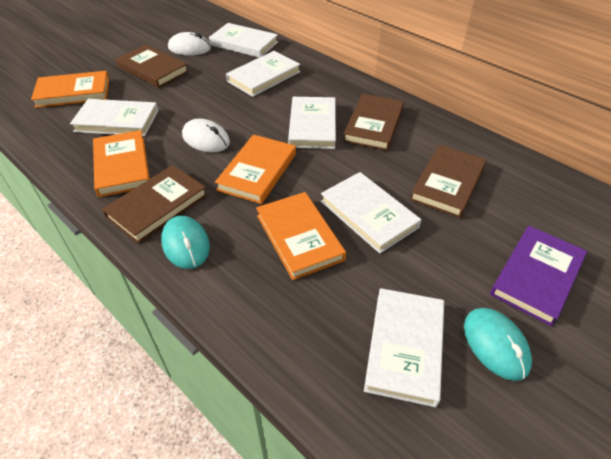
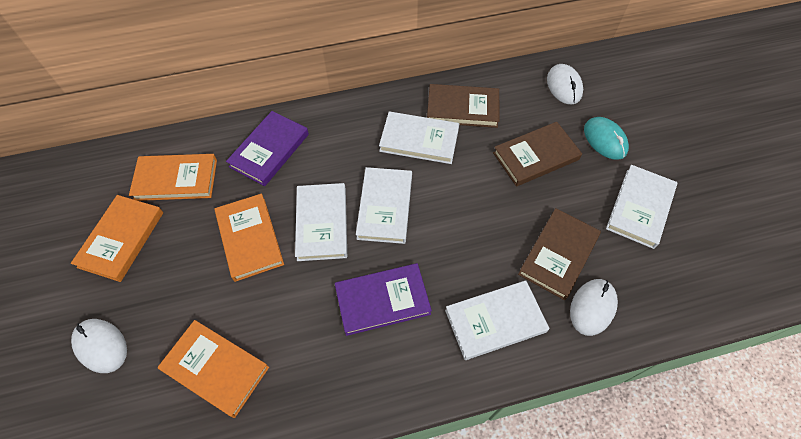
brown book: [102,165,207,244] [116,45,189,88] [343,94,404,151] [410,145,487,218] = 4 -> [427,84,499,128] [493,122,582,186] [518,208,601,300] = 3
purple book: [490,226,587,326] = 1 -> [226,111,309,186] [335,263,432,336] = 2
turquoise mouse: [161,215,210,269] [464,308,532,381] = 2 -> [584,117,629,160] = 1
white book: [70,99,158,137] [209,23,278,58] [226,51,301,97] [288,97,336,149] [321,172,421,253] [364,288,444,407] = 6 -> [295,183,347,261] [356,167,412,244] [379,112,459,164] [445,280,549,360] [606,165,677,249] = 5
white mouse: [168,32,211,55] [182,119,230,152] = 2 -> [71,319,127,373] [547,64,583,104] [570,279,618,336] = 3

